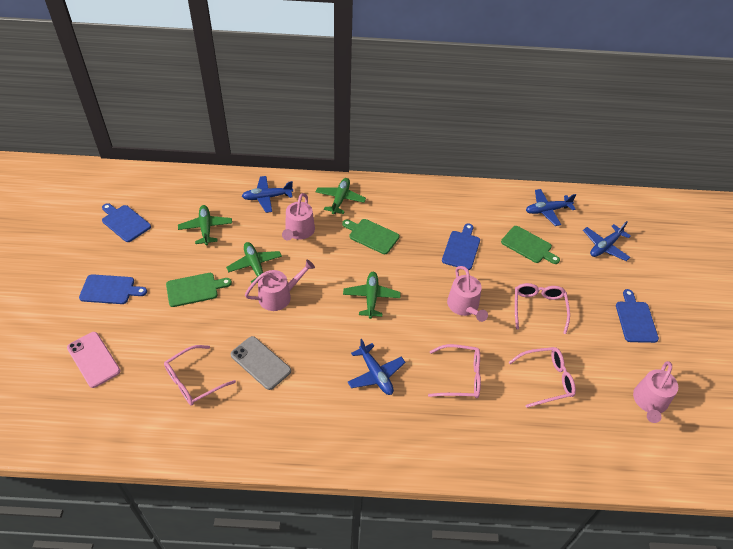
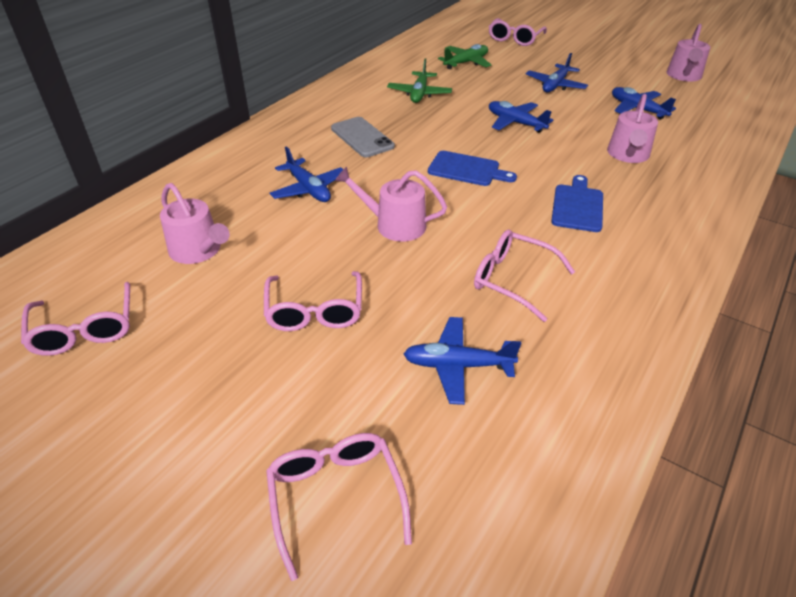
blue cutting board: [79,274,147,304] [102,203,151,242] [442,223,480,270] [616,289,659,343] = 4 -> [428,151,517,186] [551,175,603,232] = 2
blue plane: [242,176,293,213] [348,339,405,395] [526,189,576,226] [583,221,631,261] = 4 -> [270,146,343,202] [404,317,521,405] [489,101,553,133] [526,53,588,92] [612,87,676,120] = 5
green cutting board: [166,273,232,307] [342,219,400,254] [501,226,560,264] = 3 -> none = 0
green plane: [178,205,232,245] [226,242,282,283] [316,178,366,214] [343,272,401,319] = 4 -> [387,59,452,103] [438,44,491,69] = 2
pink glasses: [164,345,236,406] [428,344,481,398] [509,347,576,408] [515,283,570,334] = 4 -> [21,282,130,356] [264,271,362,331] [266,433,412,581] [474,230,575,322] [489,18,547,46] = 5
pink phone: [67,332,121,388] = 1 -> none = 0

